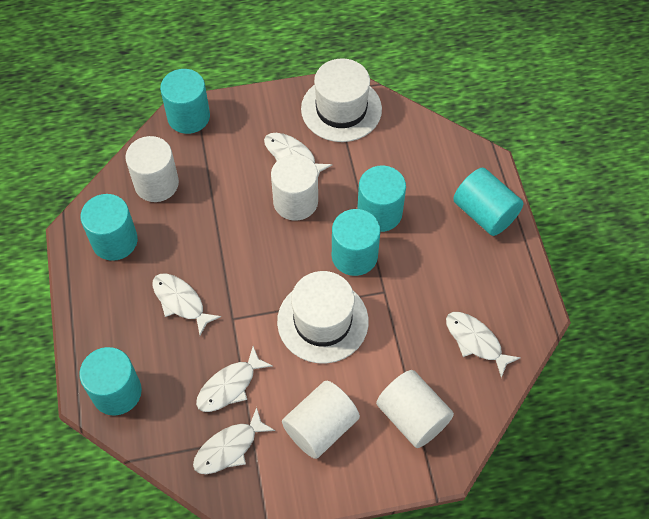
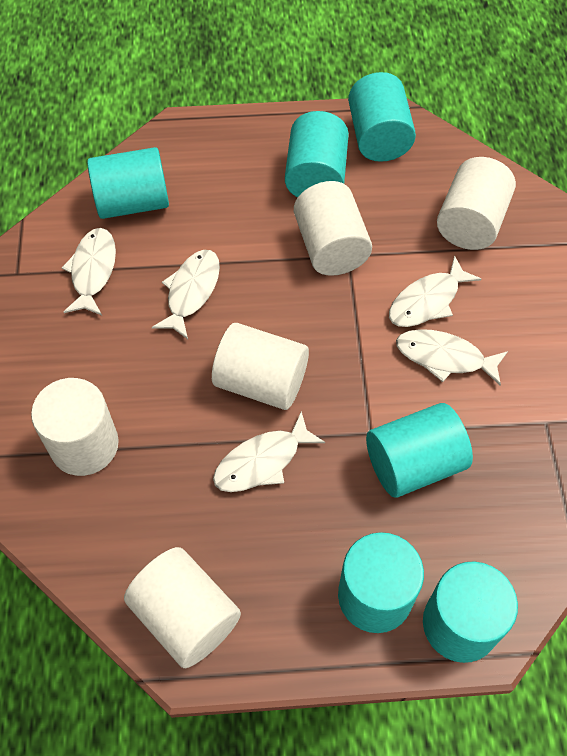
white cylinder: [125,136,179,202] [271,154,318,221] [282,381,360,459] [376,370,454,448] = 4 -> [31,378,119,476] [124,547,241,668] [212,323,309,410] [294,181,372,276] [437,157,516,250] = 5
white hat: [277,271,369,363] [301,58,382,142] = 2 -> none = 0

